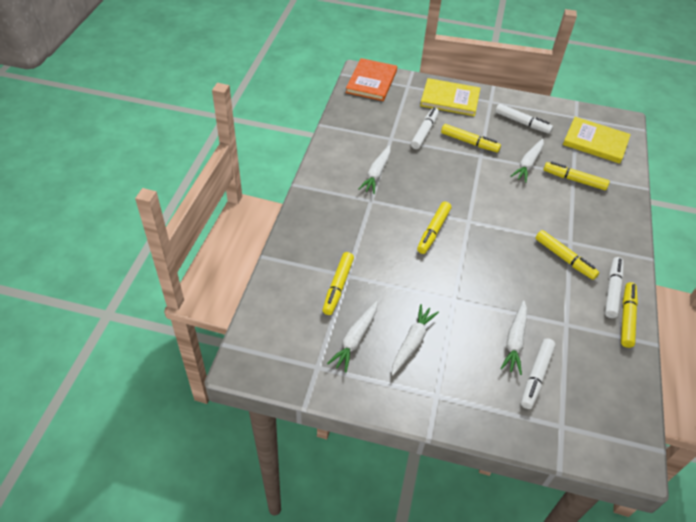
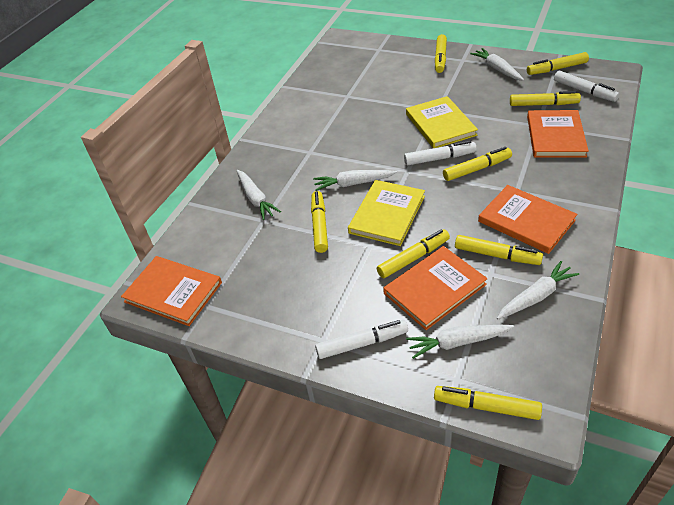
orange book: [346,58,397,101] = 1 -> [121,256,222,326] [383,246,487,330] [478,185,577,254] [527,110,589,158] = 4
white marker: [411,107,439,149] [495,104,553,134] [521,338,556,409] [605,257,623,318] = 4 -> [315,320,408,359] [404,141,477,166] [554,70,619,102] = 3
yellow marker: [322,252,354,315] [417,202,451,254] [441,124,501,152] [536,230,599,280] [544,162,610,190] [621,282,638,348] = 6 -> [311,191,328,253] [377,229,450,278] [434,386,542,420] [435,34,447,73] [443,147,512,181] [455,235,543,265] [510,91,581,106] [527,52,589,75] = 8

